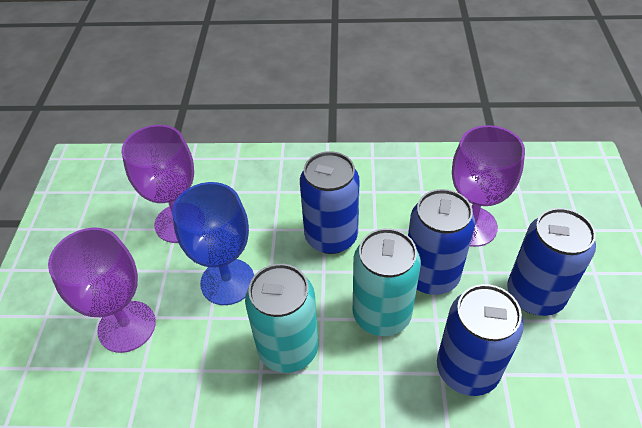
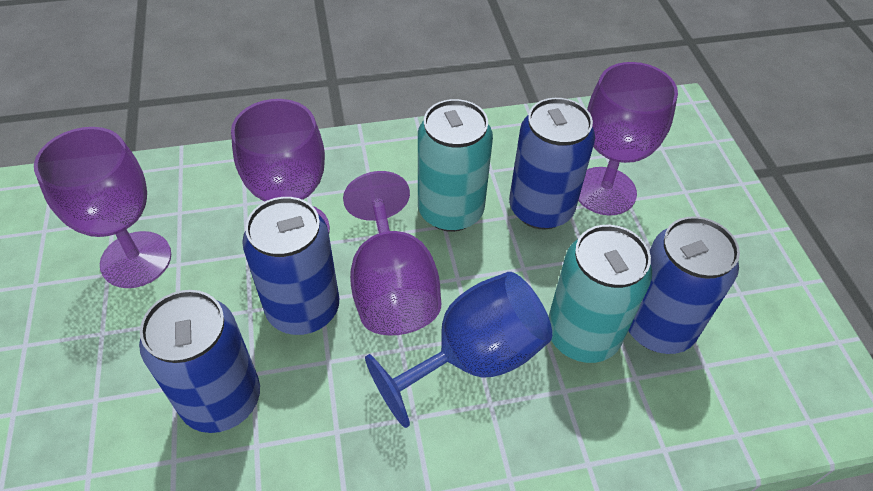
purple goblet: [48,228,156,353] [122,125,194,243] [452,125,525,247] = 3 -> [34,127,171,288] [231,99,330,233] [343,171,441,335] [578,62,678,215] = 4

